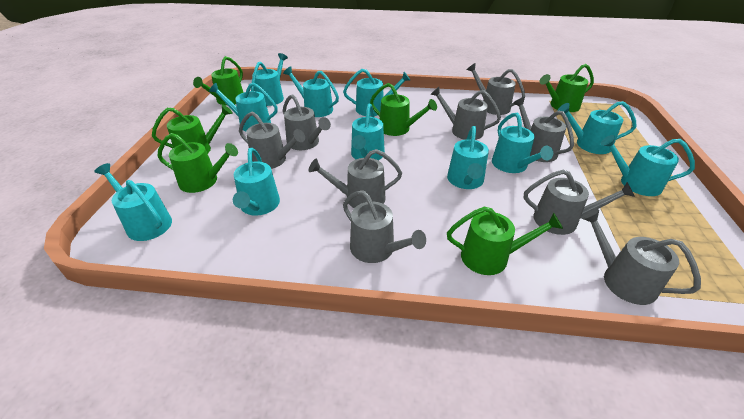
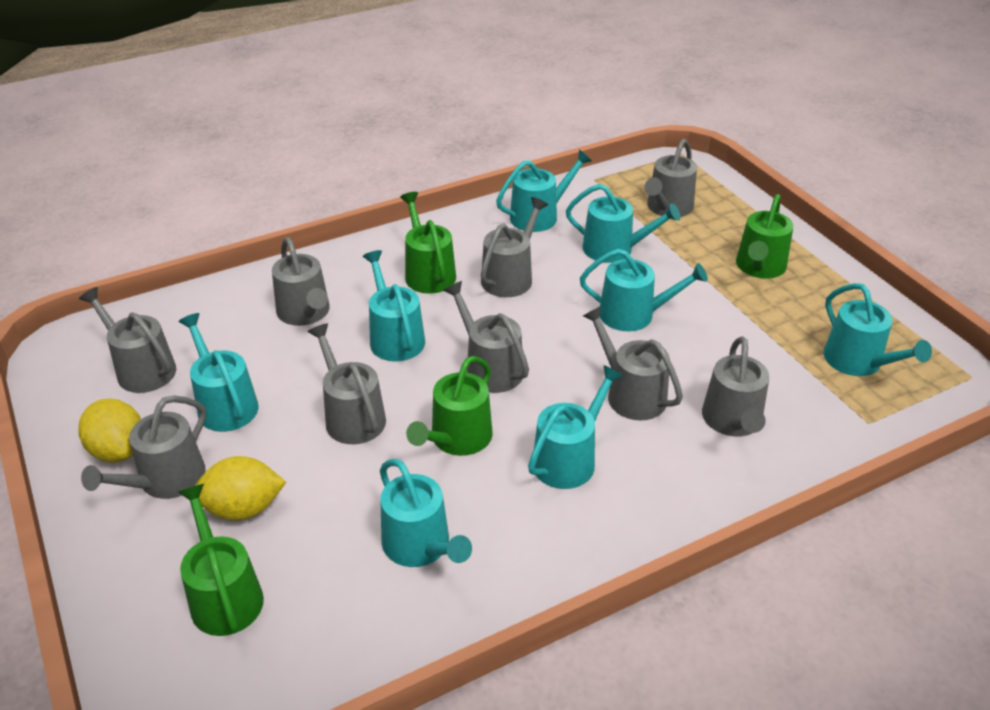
green watering can: [152,104,233,154] [158,133,238,193] [193,56,244,105] [370,83,437,136] [447,207,563,275] [540,64,594,112] = 6 -> [178,484,264,636] [400,192,456,294] [406,356,493,456] [736,194,793,279] = 4
turquoise watering can: [94,163,172,241] [209,83,278,131] [233,148,280,215] [251,53,288,106] [283,67,339,117] [343,69,410,116] [351,104,385,160] [447,126,489,189] [492,113,553,173] [558,101,637,154] [600,135,695,196] = 11 -> [178,313,259,432] [363,250,425,362] [380,459,472,567] [496,150,592,232] [528,365,623,489] [566,184,681,263] [580,249,708,331] [824,283,932,376] = 8
yellow lemon: none = 0 -> [79,399,141,462] [195,456,286,521] = 2

